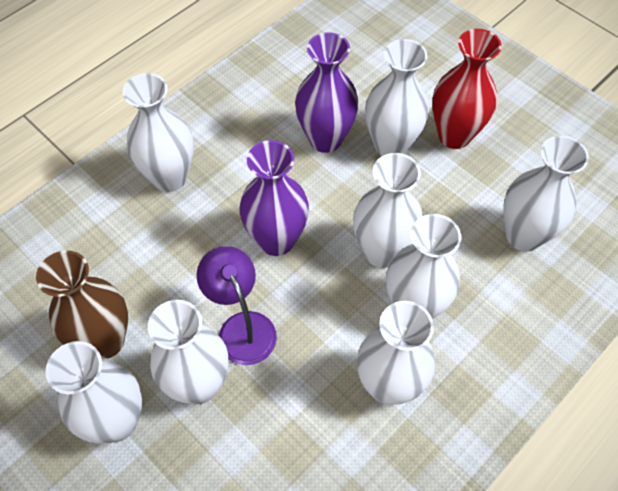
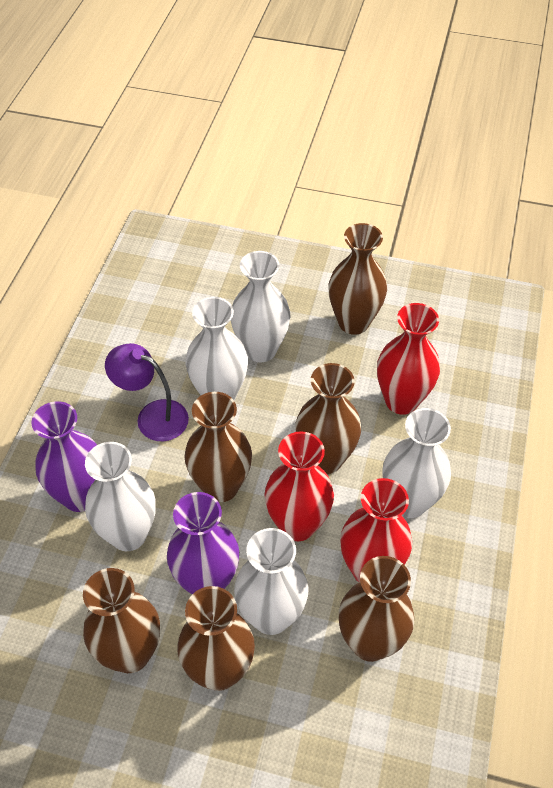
brown vase: [36,250,128,359] = 1 -> [83,568,160,673] [177,586,255,691] [184,392,252,502] [295,363,361,474] [328,223,387,335] [339,556,414,662] = 6
red vase: [432,29,502,149] = 1 -> [264,431,334,541] [340,478,412,582] [377,303,440,415] = 3
white vase: [45,341,142,443] [122,73,194,192] [148,300,228,404] [353,153,422,268] [357,301,435,405] [365,39,429,156] [386,214,461,319] [503,135,589,252] = 8 -> [85,442,156,551] [185,297,248,400] [231,251,291,362] [234,528,308,635] [382,408,451,518] = 5

